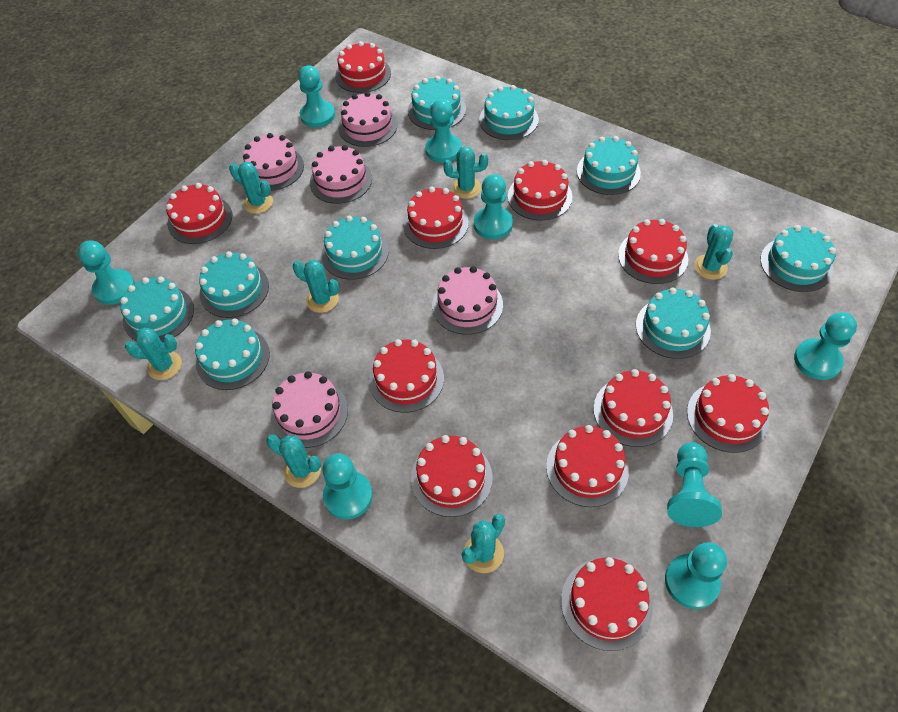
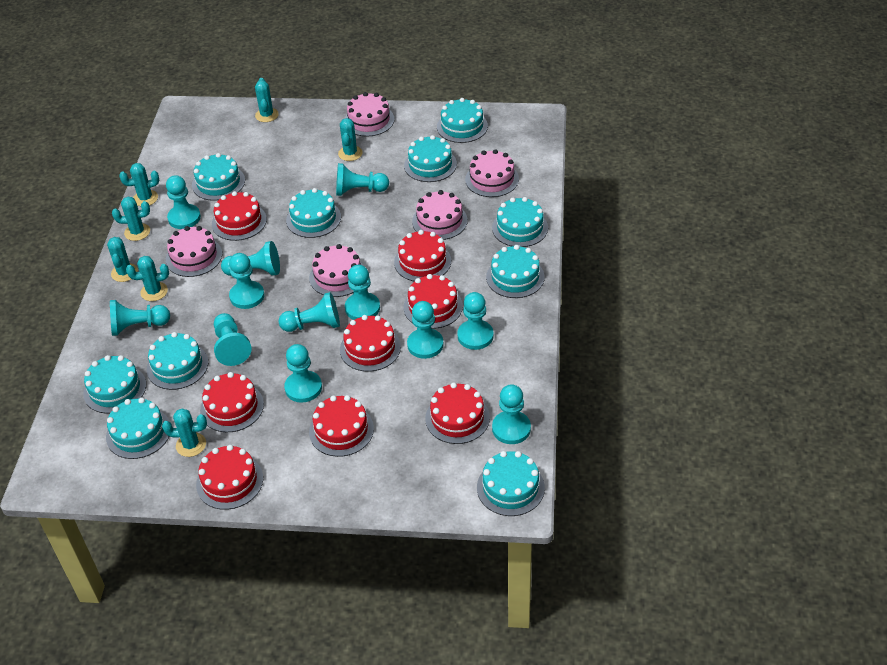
red cake: [166,183,232,244] [335,41,391,93] [369,339,444,413] [403,187,469,249] [411,435,493,517] [508,160,573,221] [546,425,629,507] [561,557,653,651] [593,369,673,447] [618,219,688,284] [687,374,769,453] = 11 -> [196,445,263,510] [200,372,264,432] [212,191,267,241] [309,395,374,457] [340,315,401,372] [394,230,451,281] [404,274,463,329] [425,383,490,444] = 8
turquoise cake: [120,276,194,342] [195,319,270,390] [199,251,269,318] [321,216,389,280] [408,76,466,130] [479,85,539,140] [577,136,641,195] [636,287,711,359] [760,225,836,292] = 9 -> [83,355,146,413] [106,398,170,459] [147,332,208,390] [192,153,245,201] [286,188,341,238] [404,135,457,182] [437,98,488,143] [477,451,545,516] [486,245,545,298] [492,197,548,247] = 10
turquoise pawn: [78,240,135,305] [298,65,335,128] [322,453,373,520] [425,99,462,163] [474,174,513,239] [665,542,727,609] [667,442,722,527] [794,312,857,380] = 8 -> [110,300,170,336] [166,175,201,229] [214,313,251,366] [221,241,280,276] [229,253,264,309] [278,292,340,332] [284,344,322,403] [336,163,389,196] [345,265,380,320] [407,301,444,359] [457,292,494,350] [492,384,531,444] = 12

